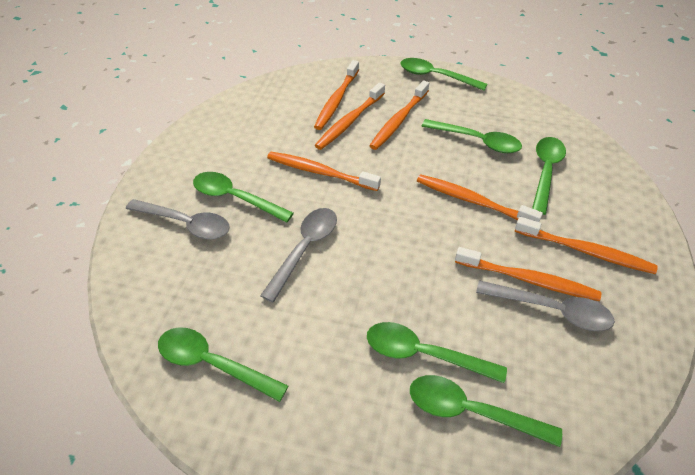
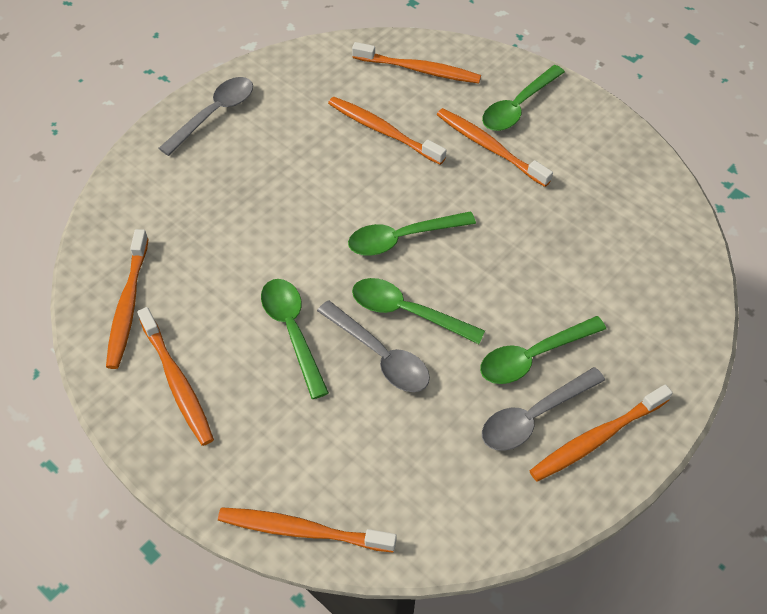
green spoon: [158,327,288,402] [193,172,294,223] [367,322,507,383] [400,58,487,91] [410,375,562,447] [421,119,522,153] [532,137,566,215] = 7 -> [261,279,329,399] [348,211,476,256] [352,278,485,344] [480,316,606,384] [482,65,565,131] = 5

